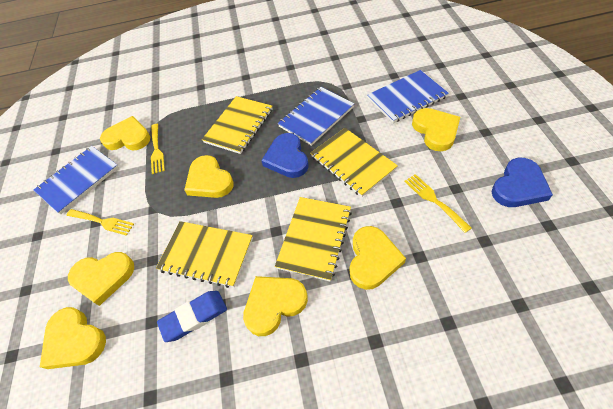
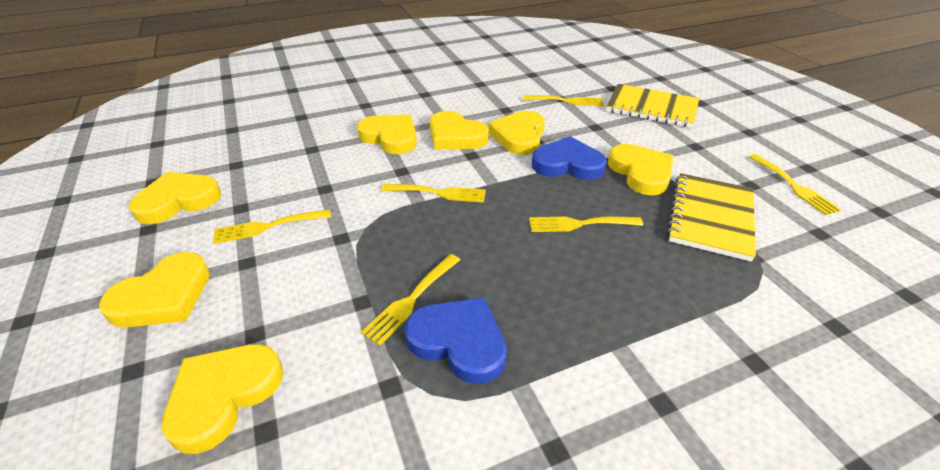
blue eraser: [157,291,227,342] = 1 -> none = 0
blue notebook: [34,146,119,214] [278,87,355,146] [367,70,449,123] = 3 -> none = 0
yellow fork: [67,209,134,236] [151,124,165,174] [404,174,471,233] = 3 -> [213,209,331,244] [361,254,460,346] [381,184,486,203] [523,95,604,106] [529,216,643,232] [749,154,841,215] = 6
yellow notebook: [156,221,253,288] [202,96,273,154] [275,197,352,282] [310,128,398,197] = 4 -> [606,84,699,128] [667,173,756,262] = 2

